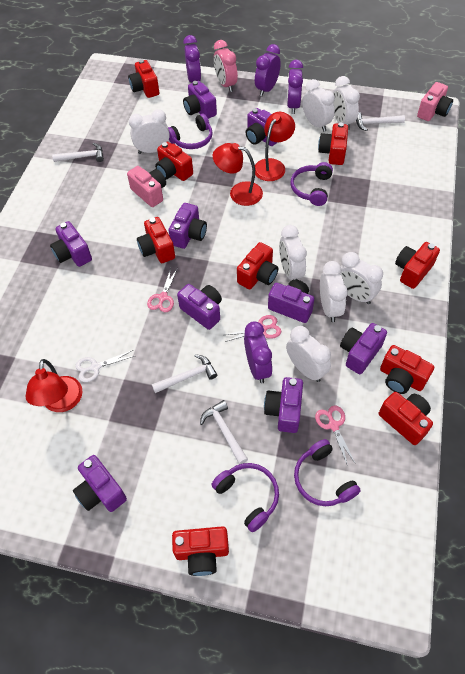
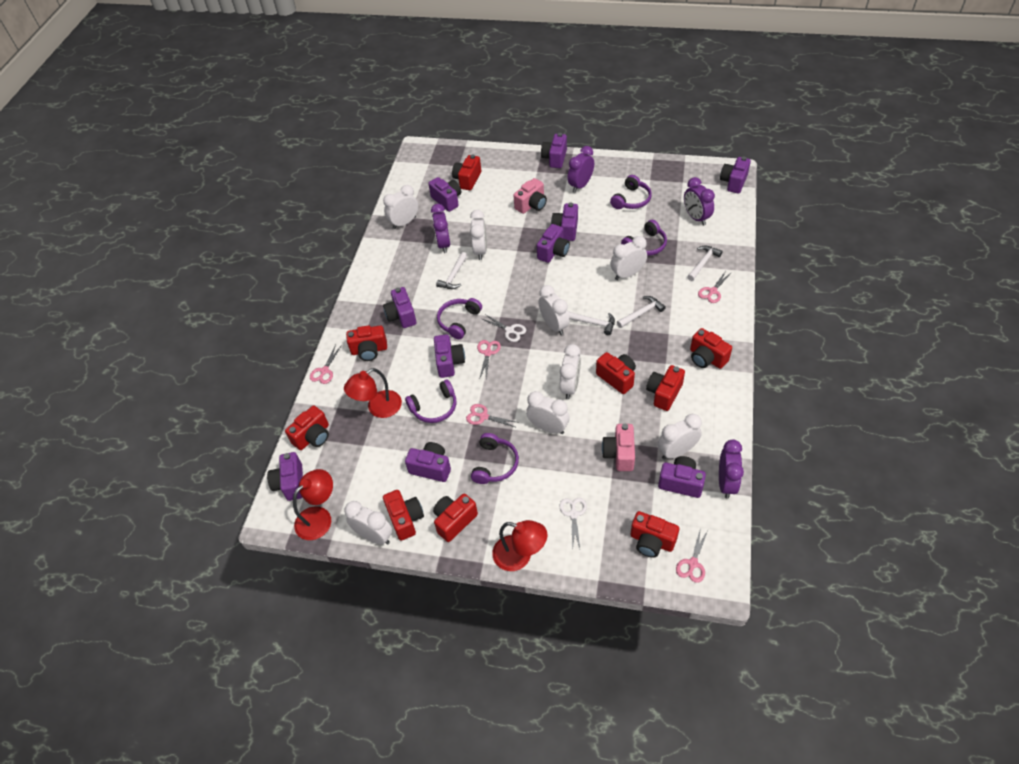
pink clock: [214,40,238,92] = 1 -> none = 0
pink scissors: [147,268,178,312] [225,315,281,342] [315,406,355,466] = 3 -> [310,345,342,384] [466,404,517,428] [477,340,501,380] [676,527,708,583] [698,271,732,303] = 5
purple camera: [50,221,92,267] [73,455,127,512] [168,203,207,249] [177,284,222,330] [183,81,217,119] [245,108,278,146] [264,377,303,433] [268,280,314,323] [340,323,387,374] = 9 -> [267,452,303,501] [383,287,416,328] [405,442,451,482] [428,177,461,212] [434,334,465,378] [537,224,570,263] [541,133,567,168] [551,202,578,241] [658,456,706,498] [720,156,751,193] = 10
purple headphones: [168,114,213,149] [211,463,279,532] [290,162,333,206] [294,439,361,506] = 4 -> [405,380,456,423] [437,298,482,339] [471,433,519,484] [610,175,652,209] [621,220,667,256] = 5
white clock: [129,109,170,154] [279,225,307,280] [286,326,331,382] [302,79,335,132] [320,261,348,322] [333,76,360,130] [340,252,383,304] = 7 -> [344,501,392,545] [383,185,418,229] [470,210,487,260] [526,391,570,434] [538,285,569,335] [560,344,581,399] [610,236,647,280] [658,414,702,460] = 8
white scissors: [75,350,134,382] = 1 -> [482,314,526,342] [560,498,587,550] = 2

